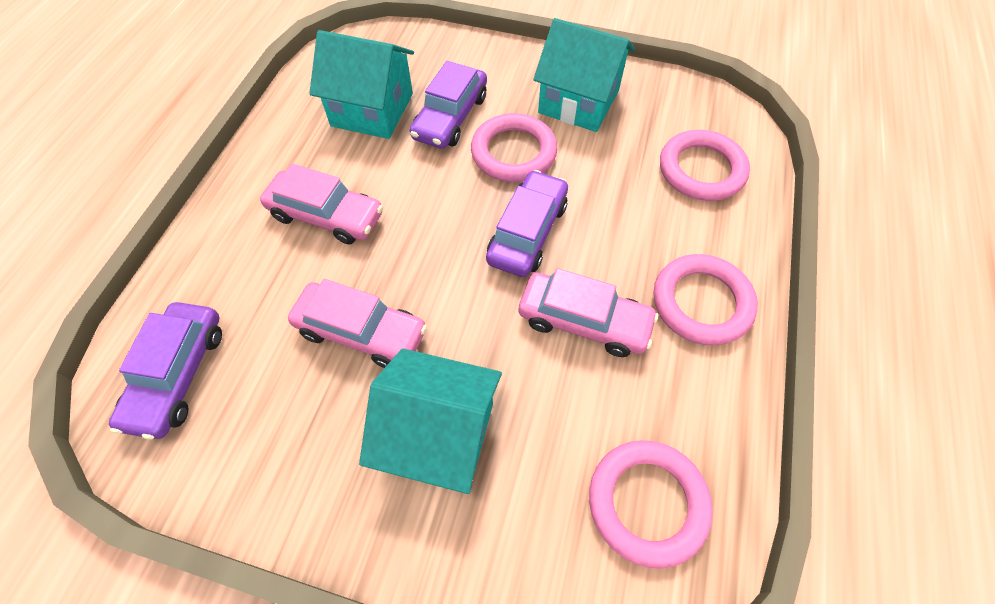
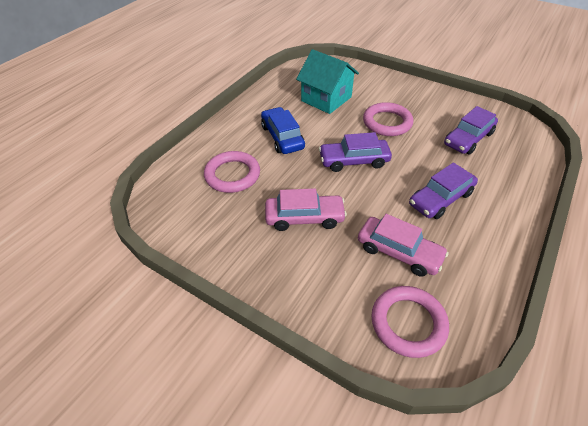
blue car: none = 0 -> [261,107,305,154] = 1
pink car: [260,163,383,244] [288,279,427,368] [518,268,658,357] = 3 -> [265,188,347,231] [358,214,449,277] = 2
pink ring: [471,113,557,182] [589,440,713,569] [654,254,758,345] [660,130,750,201] = 4 -> [204,151,260,193] [363,102,413,136] [371,286,449,358] = 3
turquoise house: [309,30,414,139] [359,348,502,494] [533,18,635,132] = 3 -> [296,49,359,114] = 1

